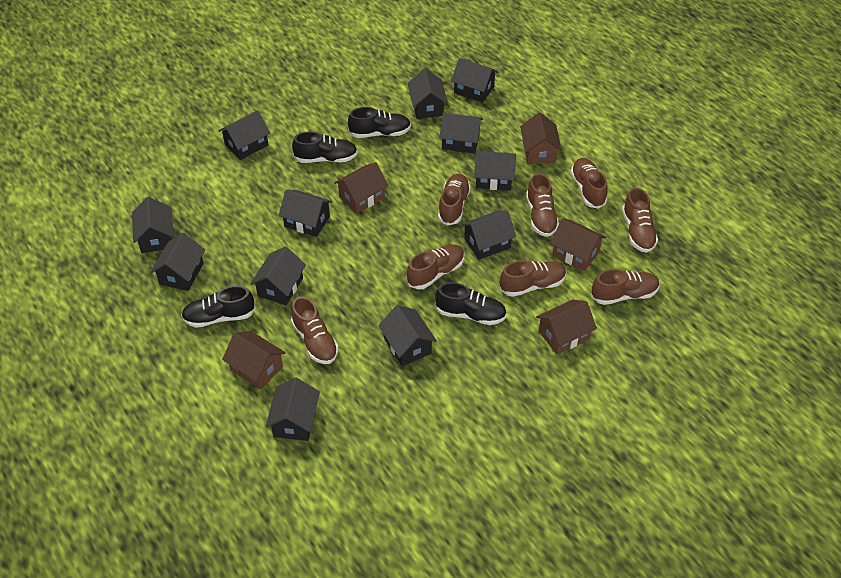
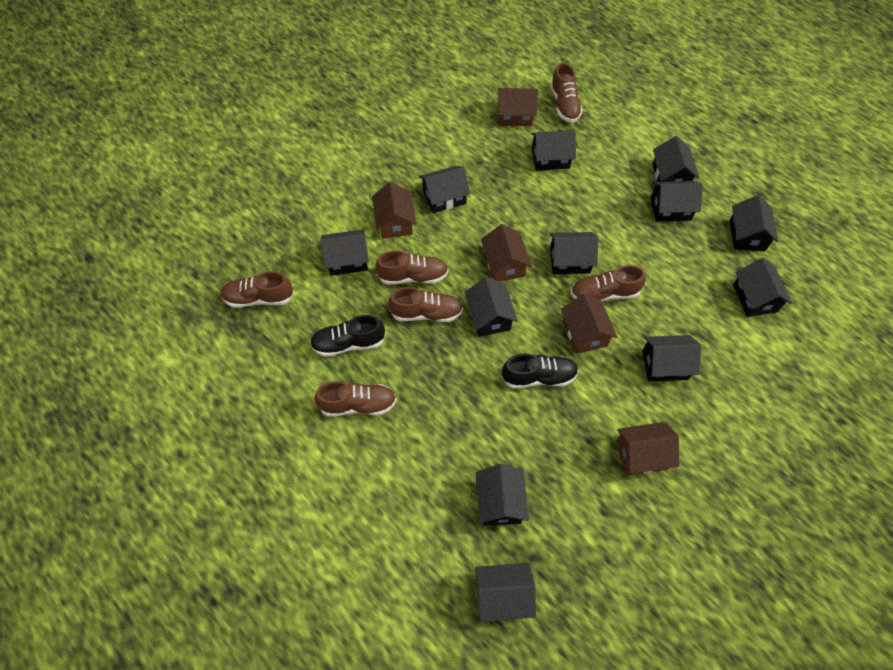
black shoe: [181,286,255,328] [292,132,358,163] [348,107,411,138] [435,282,507,325] = 4 -> [310,315,386,357] [501,353,579,389] = 2
brown shoe: [291,296,338,364] [406,244,465,290] [438,174,471,225] [500,260,566,297] [526,173,559,237] [570,158,608,209] [591,269,660,305] [622,188,658,253] = 8 -> [220,271,294,308] [315,381,397,417] [376,251,449,285] [388,287,463,322] [550,62,583,123] [571,265,646,301] = 6

